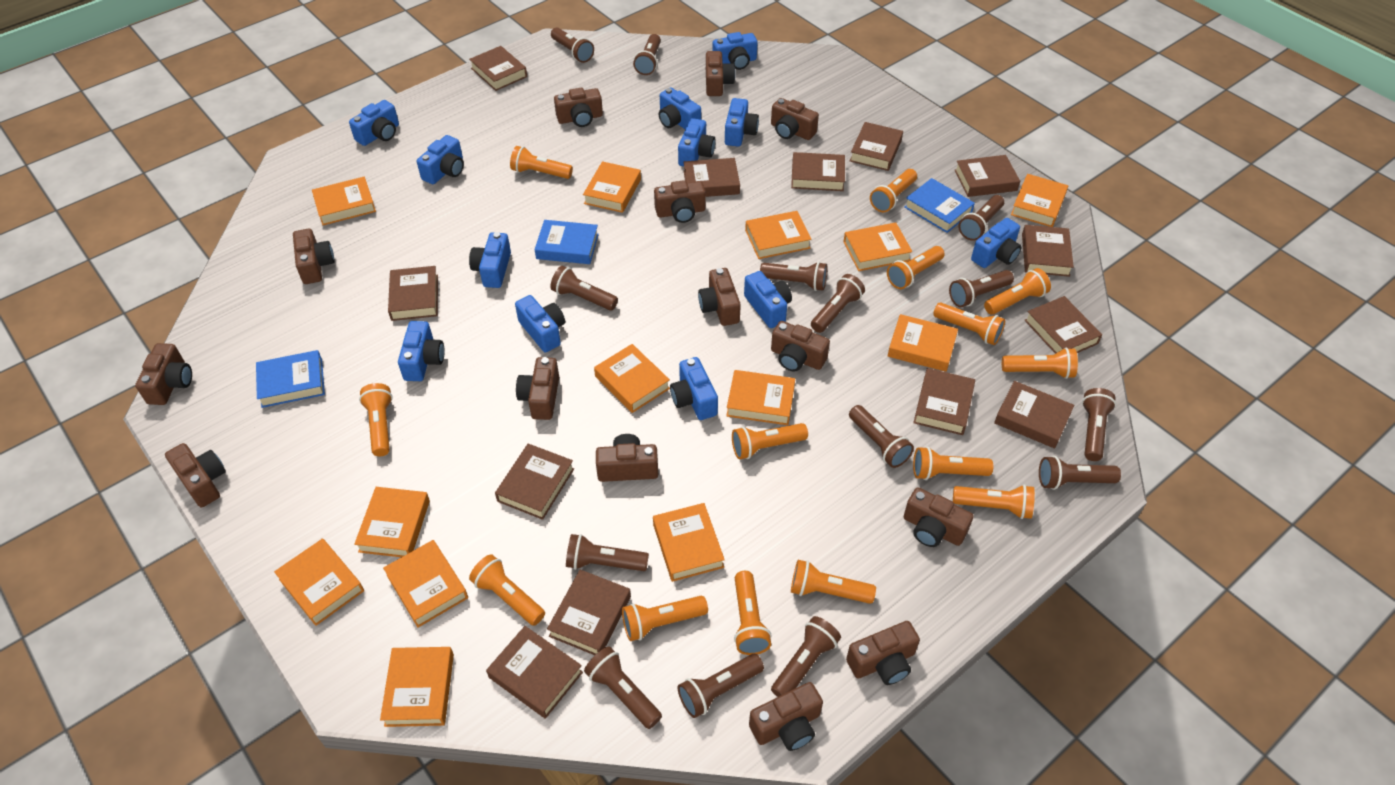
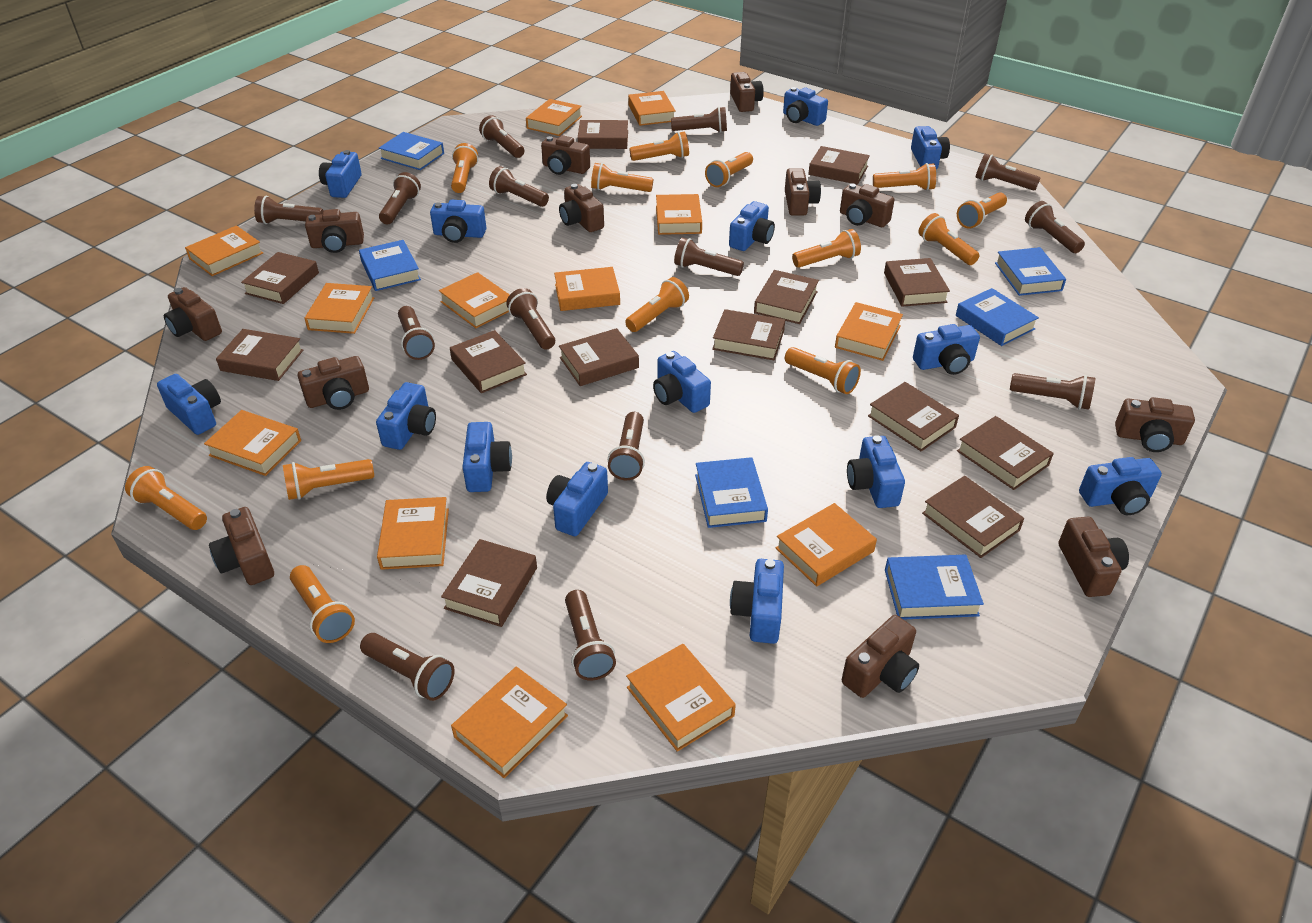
blue book: [256,350,325,408] [535,220,599,264] [905,178,975,233] = 3 -> [359,240,421,291] [379,132,444,170] [695,457,768,528] [885,555,984,620] [956,288,1039,346] [995,247,1066,296] = 6
blue camera: [349,100,399,146] [398,321,445,381] [417,135,464,184] [469,232,511,288] [515,295,565,352] [659,87,701,130] [670,357,718,420] [678,118,716,166] [712,32,758,70] [725,98,759,147] [744,271,792,328] [971,218,1022,268] = 12 -> [157,374,221,435] [319,150,362,198] [376,382,436,450] [430,200,486,243] [462,422,512,492] [546,462,608,536] [653,351,711,413] [729,201,775,251] [730,559,784,644] [783,87,828,126] [847,435,905,508] [911,126,950,170] [913,324,980,375] [1079,457,1162,515] = 14
brown camera: [135,343,192,405] [165,443,226,508] [293,229,335,284] [516,357,559,420] [554,88,603,127] [596,434,658,482] [654,180,706,223] [698,268,741,326] [706,51,736,96] [749,682,823,751] [771,98,819,140] [771,321,830,372] [846,621,920,685] [904,487,974,547] = 14 -> [164,287,222,341] [209,507,274,585] [298,356,369,410] [305,209,364,253] [541,135,590,175] [559,184,604,232] [730,72,764,112] [785,168,821,216] [840,183,894,227] [842,615,919,698] [1058,517,1129,597] [1115,397,1195,452] = 12
orange flashlight: [359,383,393,456] [469,554,545,626] [510,146,573,179] [622,596,708,641] [732,423,808,460] [734,571,771,655] [791,560,876,604] [870,169,917,212] [887,246,945,289] [913,447,993,480] [933,303,1005,345] [953,485,1035,519] [984,268,1051,315] [1002,348,1078,379] = 14 -> [125,466,207,530] [283,459,374,500] [290,565,355,643] [451,143,478,193] [591,163,653,192] [625,277,689,332] [629,132,689,161] [705,152,753,187] [785,347,861,394] [792,229,861,268] [873,163,936,191] [919,213,980,265] [957,192,1007,229] = 13

